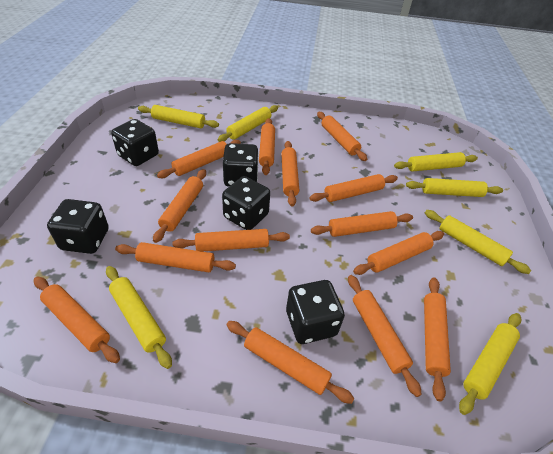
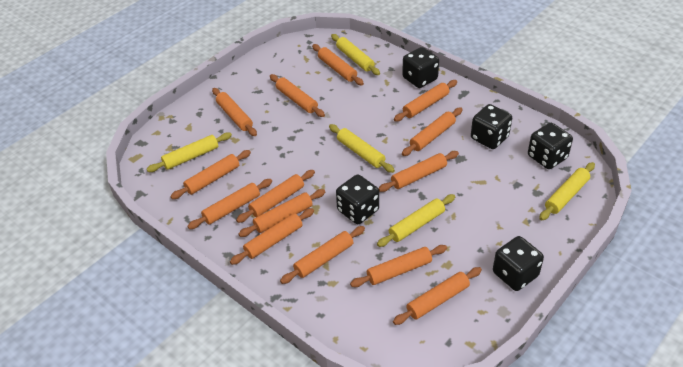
yellow rolling pin: [106,266,172,369] [138,105,219,128] [217,105,278,142] [394,152,478,171] [406,178,503,197] [425,210,531,274] [459,313,521,415] = 7 -> [147,132,232,172] [329,124,395,173] [331,34,380,75] [377,194,455,247] [539,162,595,220] = 5

